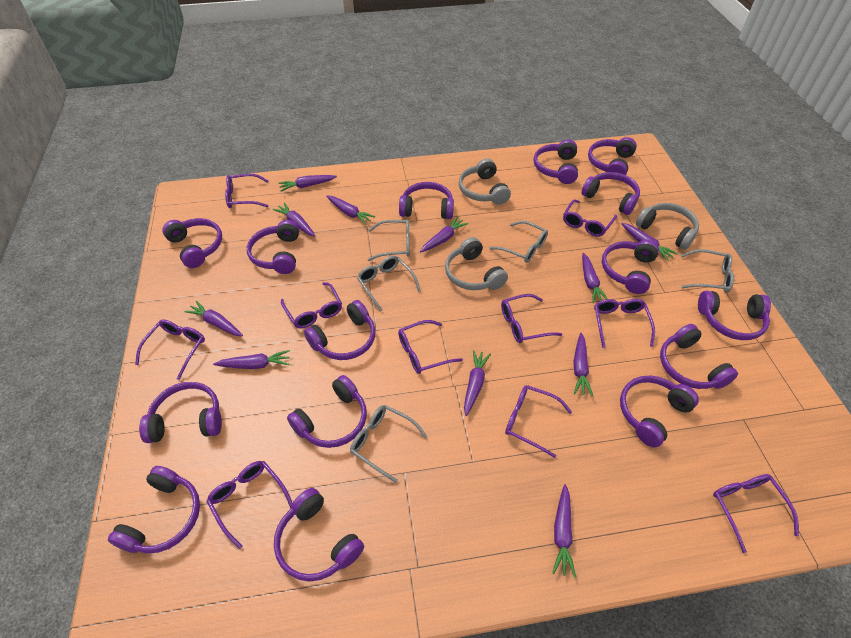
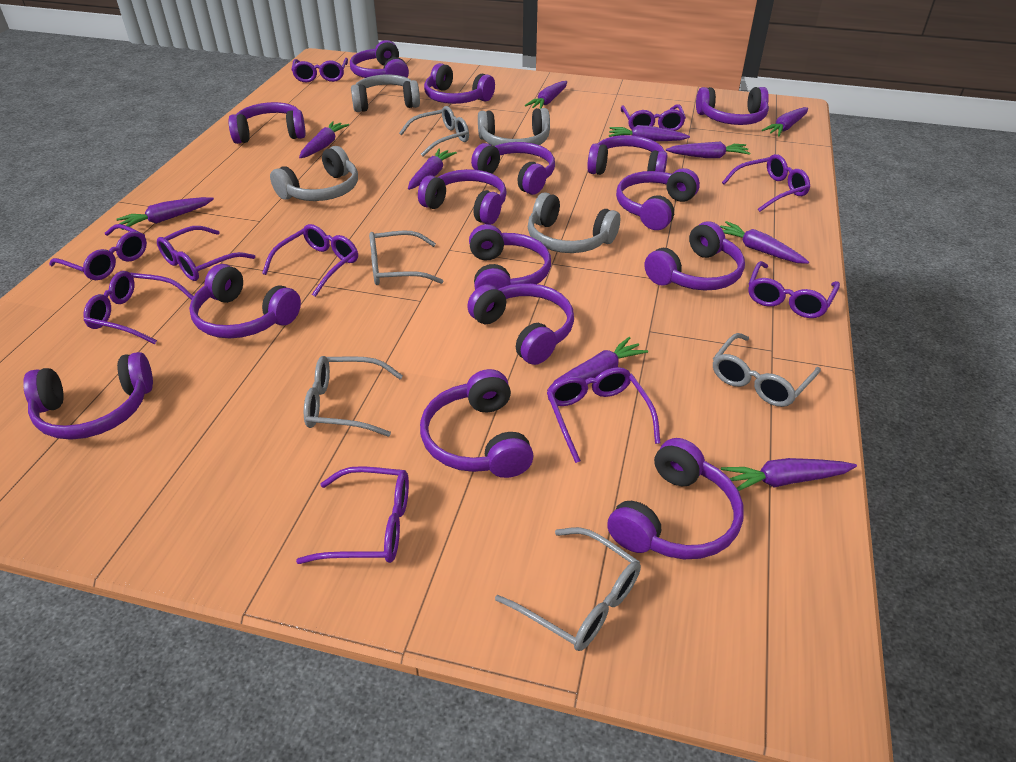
grey headphones: [445,237,508,290] [459,158,511,205] [636,203,699,250] = 3 -> [270,146,358,201] [351,74,420,112] [478,108,550,146] [528,192,620,253] = 4
purple carrot: [184,300,243,336] [213,350,290,369] [273,203,315,237] [279,175,337,192] [326,195,375,225] [420,217,468,252] [464,350,491,416] [552,484,576,577] [573,333,593,396] [582,253,608,303] [621,223,678,261] = 11 -> [116,197,214,230] [299,121,349,158] [408,149,457,190] [525,81,567,109] [547,337,648,391] [609,125,690,141] [666,142,750,158] [720,221,809,264] [721,458,857,491] [762,107,808,136] = 10

